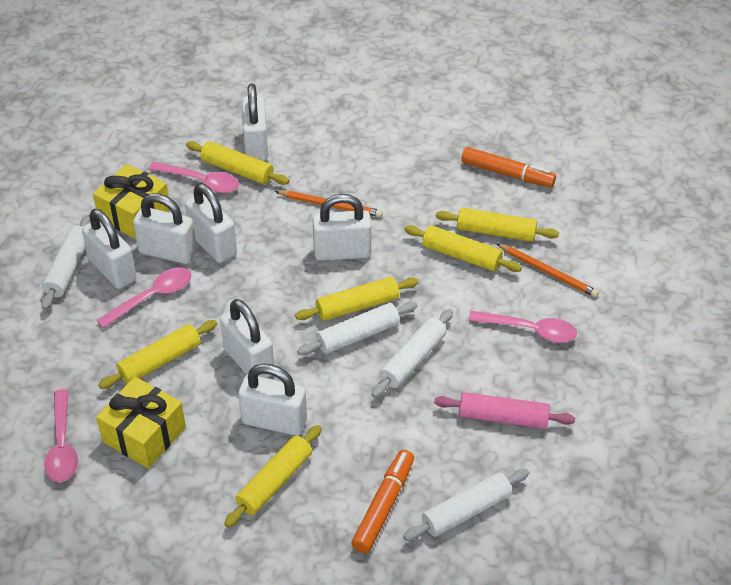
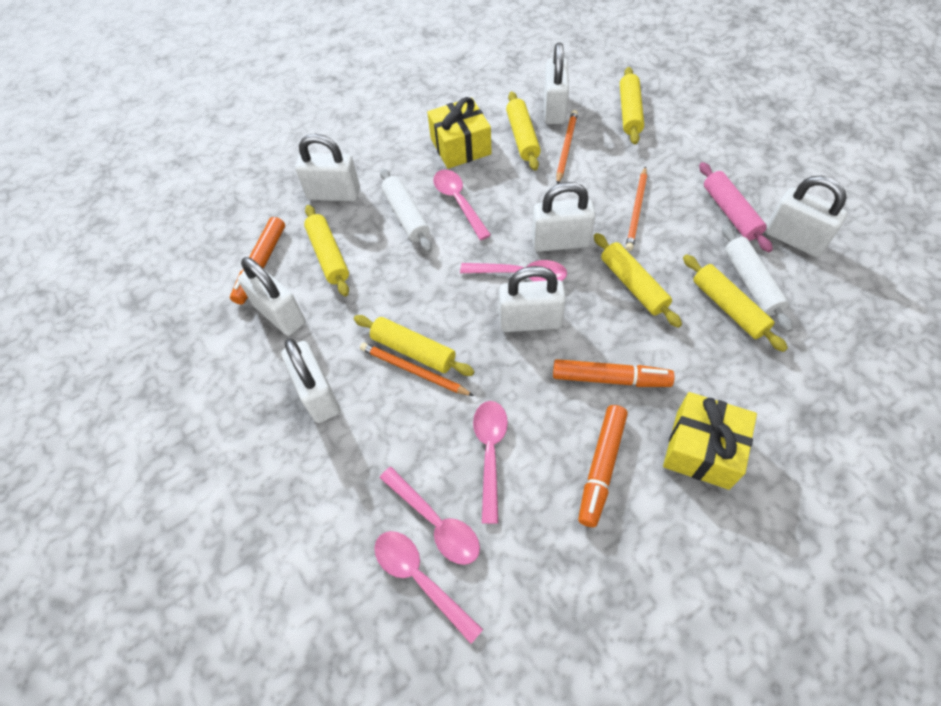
orange marker: [351,450,414,553] [462,147,556,187] = 2 -> [230,217,285,305] [553,359,675,387] [578,405,628,527] = 3
orange pencil: [275,191,382,217] [496,243,599,297] = 2 -> [360,342,474,396] [556,110,578,184] [625,166,647,251] = 3
pink spoon: [44,389,78,482] [96,267,191,328] [148,162,239,193] [468,311,577,343] = 4 -> [374,531,483,644] [380,467,480,565] [433,170,491,240] [460,260,567,281] [473,401,508,524] = 5
white rolling pin: [41,215,90,310] [297,302,417,355] [372,309,453,398] [403,469,529,541] = 4 -> [380,168,432,252] [722,225,793,332] = 2

